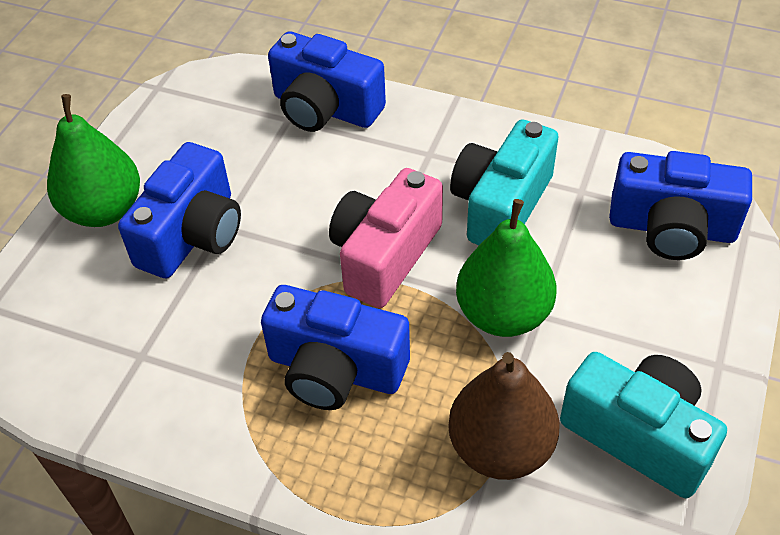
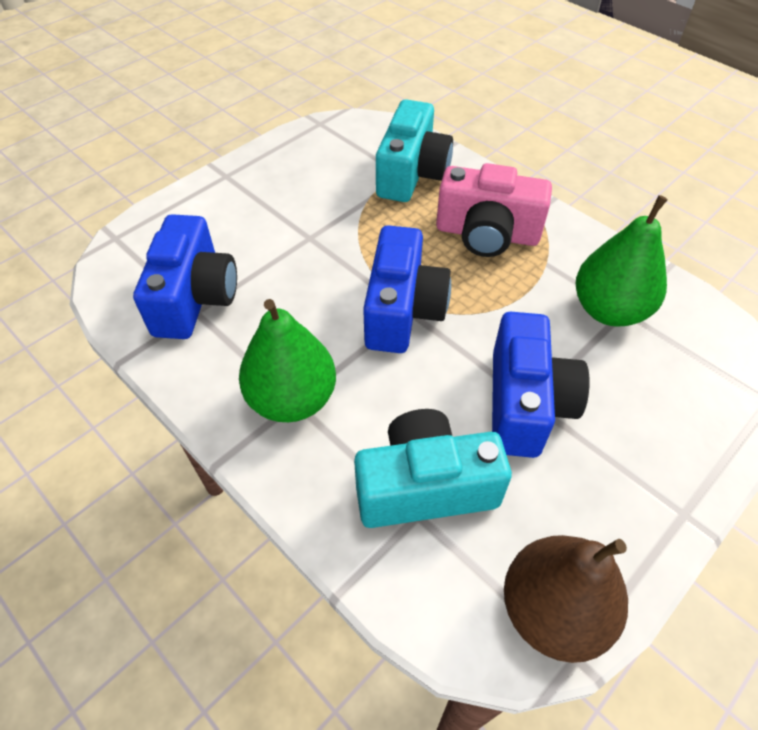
blue camera: [118,142,241,279] [261,285,410,410] [268,31,386,132] [609,151,752,260] = 4 -> [133,214,237,339] [363,225,451,353] [492,312,590,458] = 3

